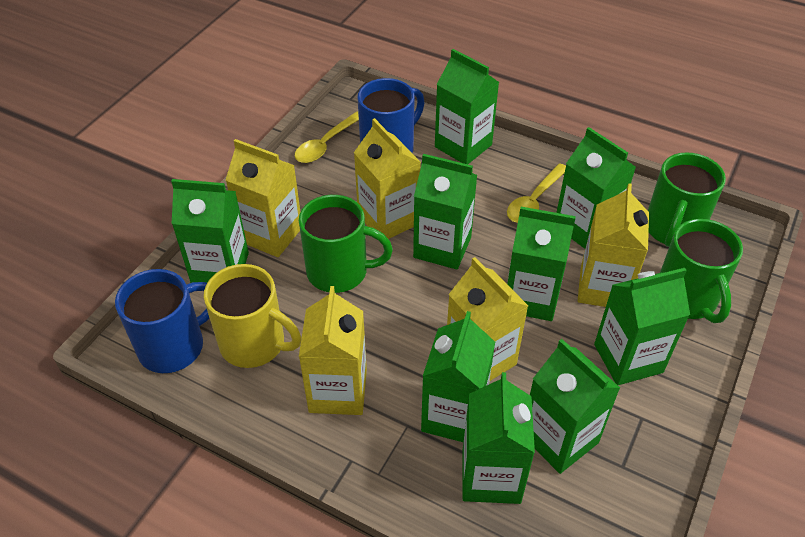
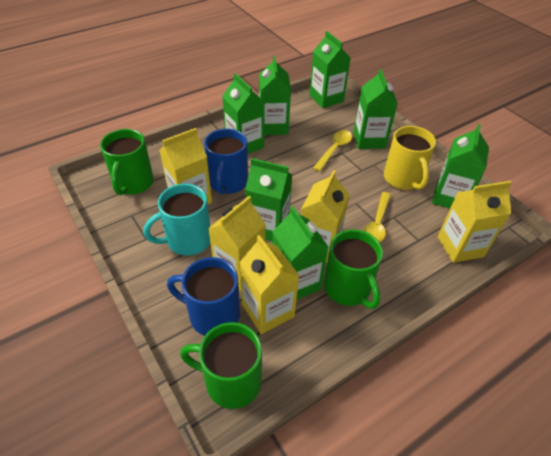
green carton: [171,179,249,283] [413,154,477,270] [421,311,495,442] [435,49,499,164] [463,372,535,504] [507,207,576,321] [530,339,620,474] [556,127,636,249] [594,268,690,385] = 9 -> [222,73,265,154] [245,158,293,242] [259,56,291,135] [273,206,329,300] [309,31,351,108] [354,69,398,149] [432,124,489,209] = 7
turquoise mug: none = 0 -> [143,184,210,256] = 1

